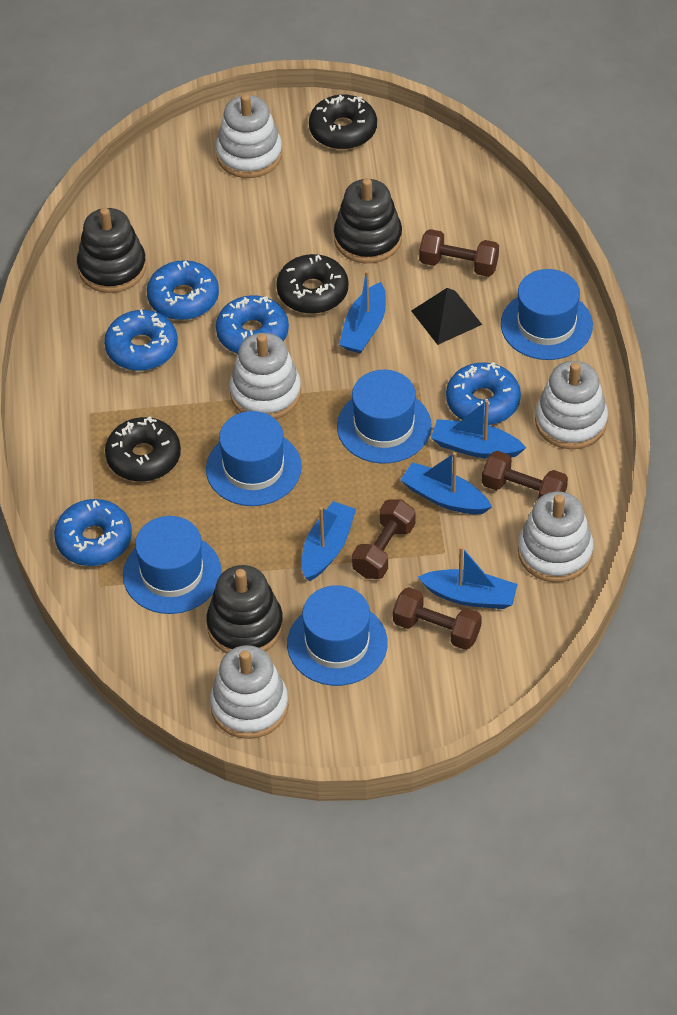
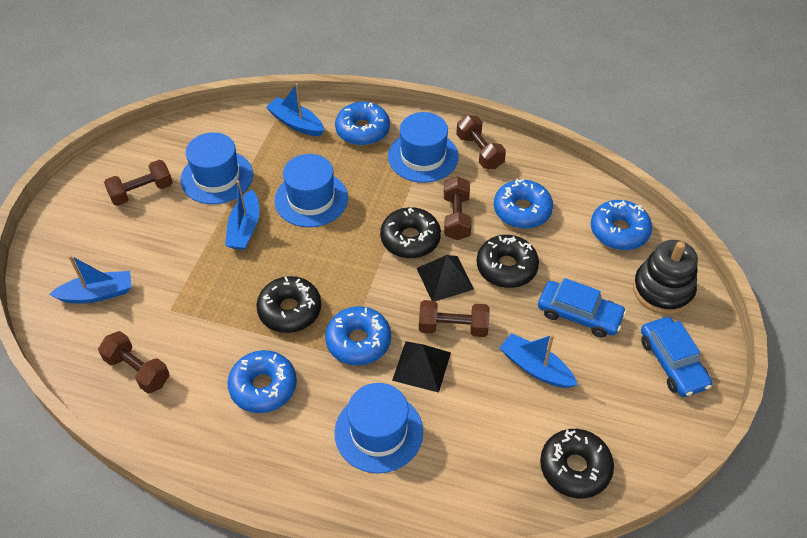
black donut: [105,416,181,482] [276,254,348,314] [309,94,377,149] = 3 -> [256,276,321,333] [380,207,441,258] [477,235,539,288] [540,429,614,498] = 4
black pyramid: [411,288,482,345] = 1 -> [392,341,451,393] [417,255,474,301] = 2
black stacking toy: [77,208,146,293] [206,565,283,653] [334,178,402,263] = 3 -> [633,240,698,315] = 1
blue boat: [302,501,356,581] [339,270,386,354] [401,452,492,514] [418,546,517,609] [431,400,526,458] = 5 -> [49,255,131,304] [225,180,259,250] [266,83,324,136] [499,333,578,388] = 4
blue car: none = 0 -> [538,278,626,338] [641,317,712,397] = 2
blue hat: [123,516,221,614] [206,411,302,506] [287,585,388,686] [337,370,432,464] [501,269,593,360] = 5 -> [180,132,253,204] [274,154,348,227] [334,383,423,473] [388,112,459,183] = 4
brown dumbbell: [352,500,415,579] [393,587,482,650] [419,229,499,277] [482,451,568,499] = 4 -> [98,331,170,394] [104,160,173,206] [419,300,490,337] [444,176,472,240] [456,115,506,169] = 5
white stacking toy: [210,645,289,739] [216,94,282,178] [229,333,301,419] [518,491,594,582] [535,361,608,449] = 5 -> none = 0

